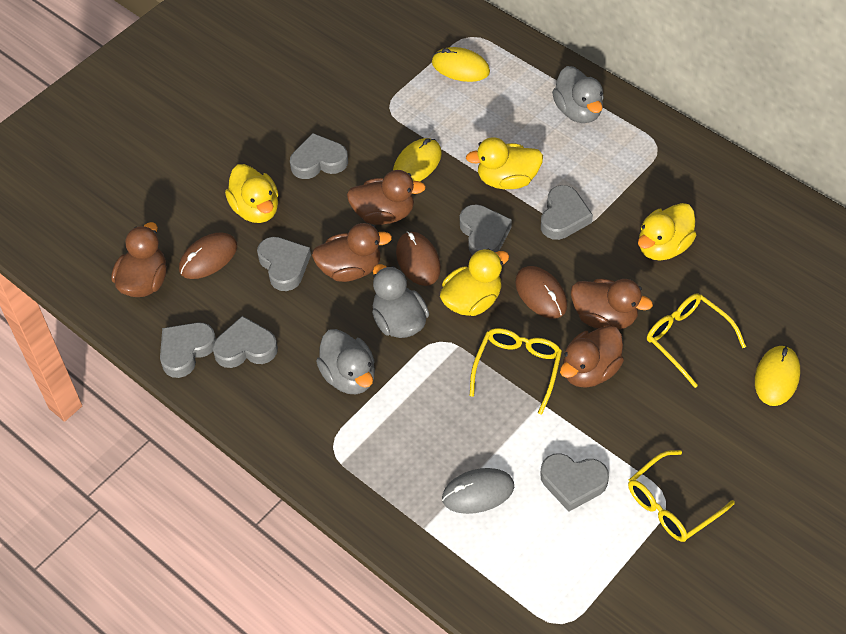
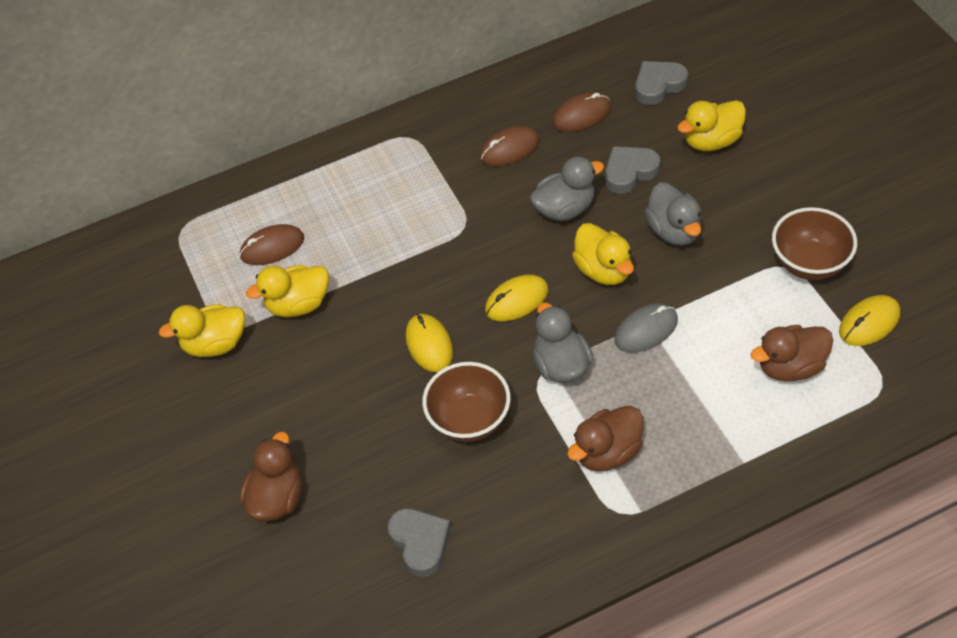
brown bowl: none = 0 -> [422,362,511,442] [772,207,857,280] = 2
brown duck: [111,222,167,297] [312,223,392,282] [347,170,426,225] [560,326,624,388] [571,279,653,330] = 5 -> [240,432,302,521] [567,406,644,471] [751,325,833,381] = 3
grey heart: [160,322,216,378] [212,316,278,368] [257,237,311,291] [290,133,348,179] [460,204,512,255] [540,453,609,512] [541,185,593,240] = 7 -> [387,508,451,577] [605,146,660,194] [635,61,688,105] = 3
yellow glasses: [470,328,562,415] [628,450,735,542] [647,294,746,388] = 3 -> none = 0

